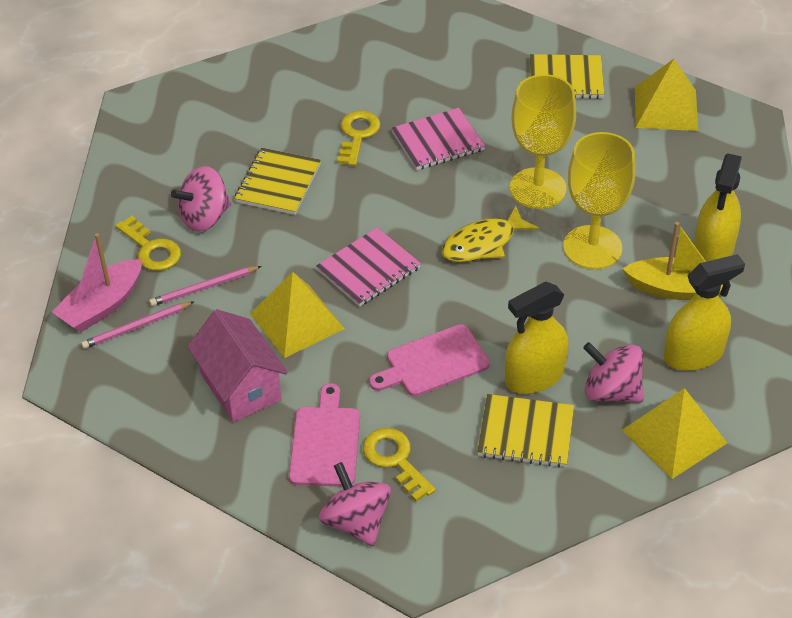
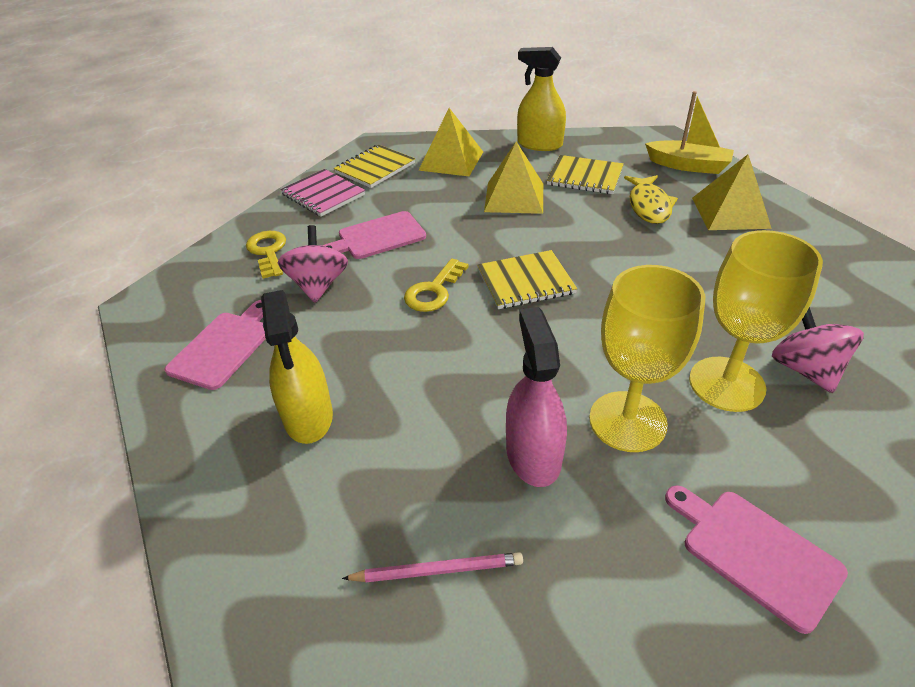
pink boat: [52,233,142,332] = 1 -> none = 0
pink cutting board: [289,383,360,487] [369,324,490,396] = 2 -> [165,300,266,390] [323,211,426,259] [665,485,848,634] = 3
pink house: [187,309,288,422] = 1 -> none = 0
pink notebook: [316,227,421,307] [391,108,485,170] = 2 -> [280,169,365,217] = 1
pink pencil: [81,301,195,349] [149,266,261,306] = 2 -> [342,552,523,582] = 1
pink spinning top: [171,166,231,232] [319,462,391,546] [583,342,643,403] = 3 -> [278,225,348,303] [772,307,864,393] = 2
pink spray bottle: none = 0 -> [506,307,567,487] = 1
yellow key: [115,216,181,271] [337,111,381,166] [363,428,436,502] = 3 -> [246,231,286,279] [404,258,468,312] = 2
yellow spray bottle: [505,282,569,394] [664,254,745,371] [694,154,742,262] = 3 -> [261,290,333,444] [517,47,566,151] = 2

